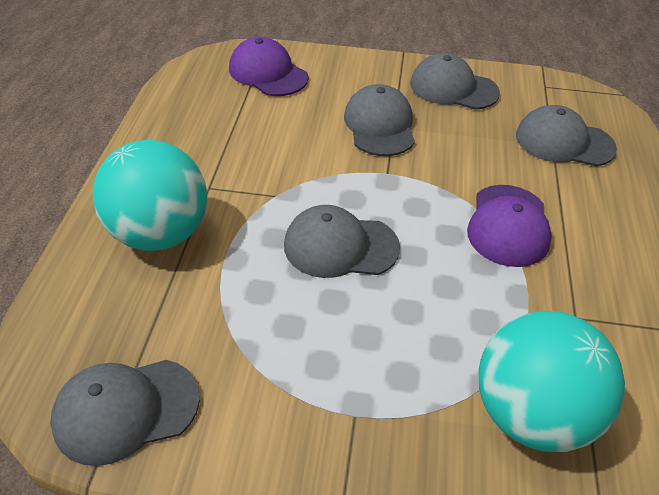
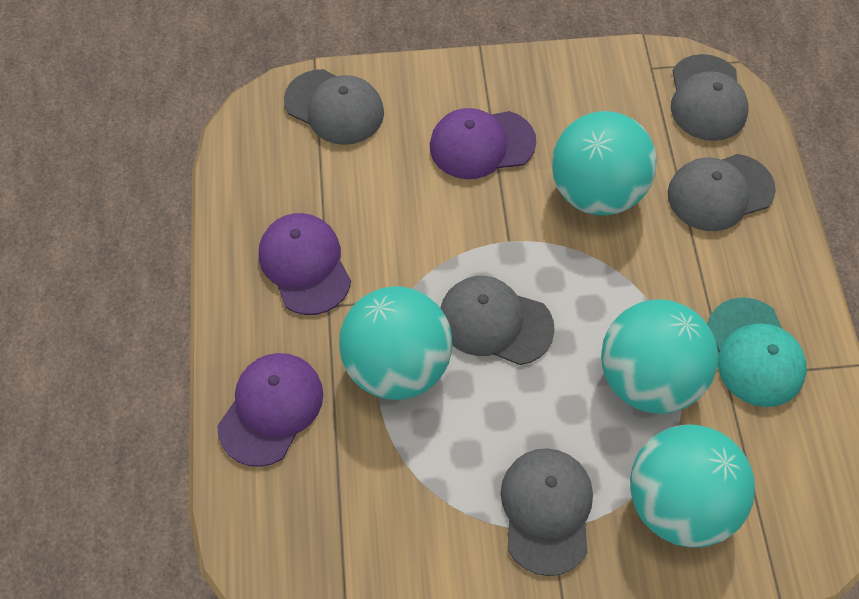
purple cap: [229,37,309,96] [467,185,552,267] = 2 -> [217,353,323,467] [259,213,351,315] [430,108,536,179] = 3
turquoise ball: [93,140,207,251] [479,311,625,452] = 2 -> [339,286,452,400] [552,111,657,215] [601,300,718,414] [630,425,755,547] = 4
turquoise cap: none = 0 -> [707,297,807,407] = 1

